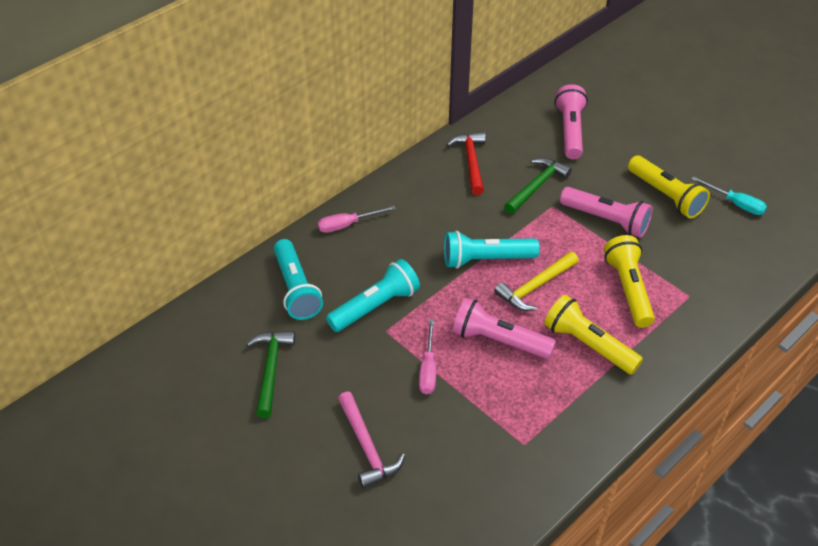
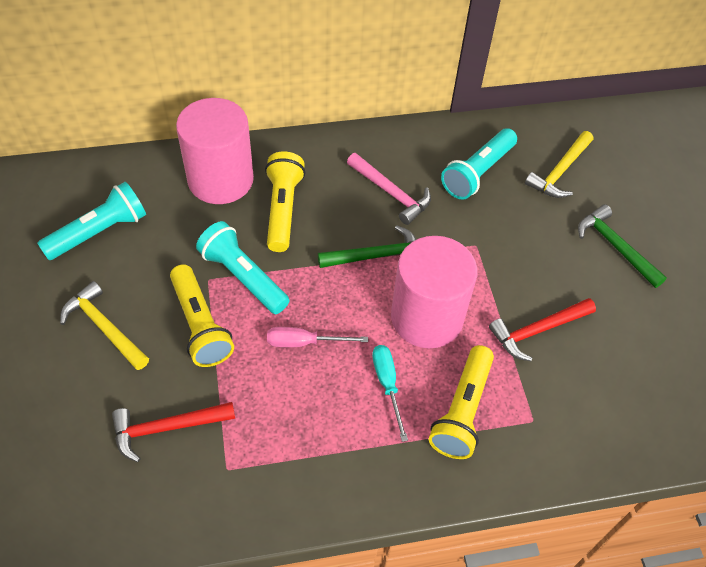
pink cylinder: none = 0 -> [176,98,254,204] [391,236,478,348] = 2
pink flashlight: [453,298,556,359] [554,84,588,159] [560,187,653,238] = 3 -> none = 0
pink screwdriver: [318,206,396,233] [419,319,436,394] = 2 -> [267,327,368,347] = 1
red hammer: [447,132,486,195] = 1 -> [112,402,235,462] [489,298,596,361] = 2
yellow hammer: [494,251,579,311] = 1 -> [60,281,149,370] [525,131,593,198] = 2

